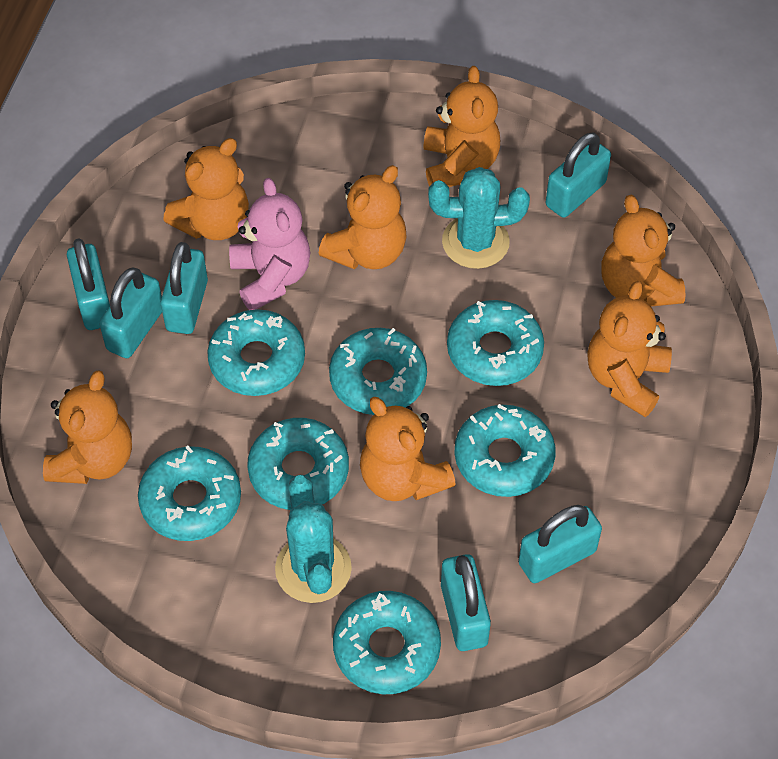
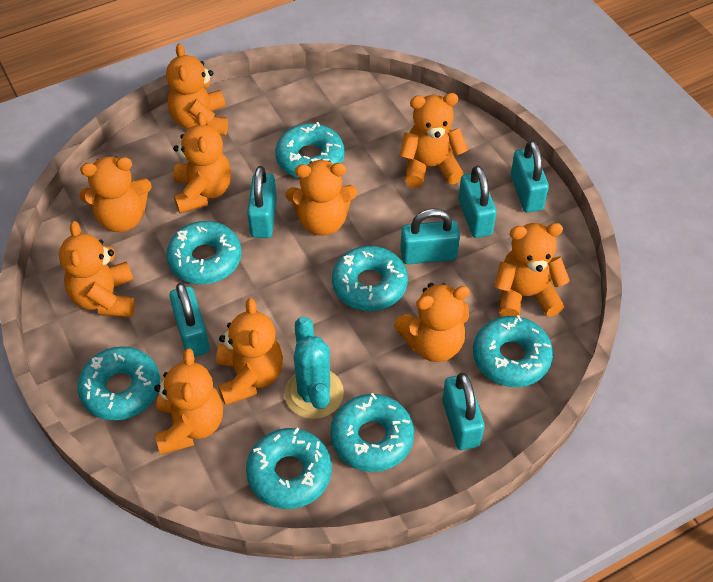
orange teddy bear: [43,370,132,484] [163,138,249,240] [319,165,406,269] [360,397,456,501] [423,66,500,187] [587,281,672,417] [601,195,685,307] = 7 -> [59,221,135,317] [79,156,152,232] [154,348,223,455] [166,43,228,136] [173,112,231,213] [216,298,283,406] [286,160,357,236] [394,283,470,362] [399,93,468,188] [494,223,570,317] = 10
pink teddy bear: [229,178,310,310] = 1 -> none = 0
turquoise cactus: [275,475,352,603] [428,167,530,269] = 2 -> [285,316,344,419] = 1

